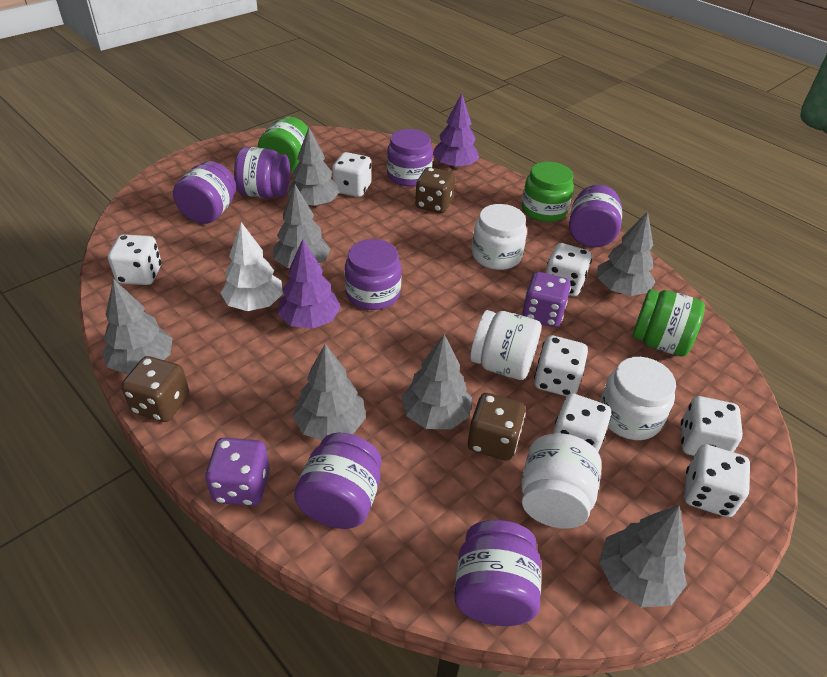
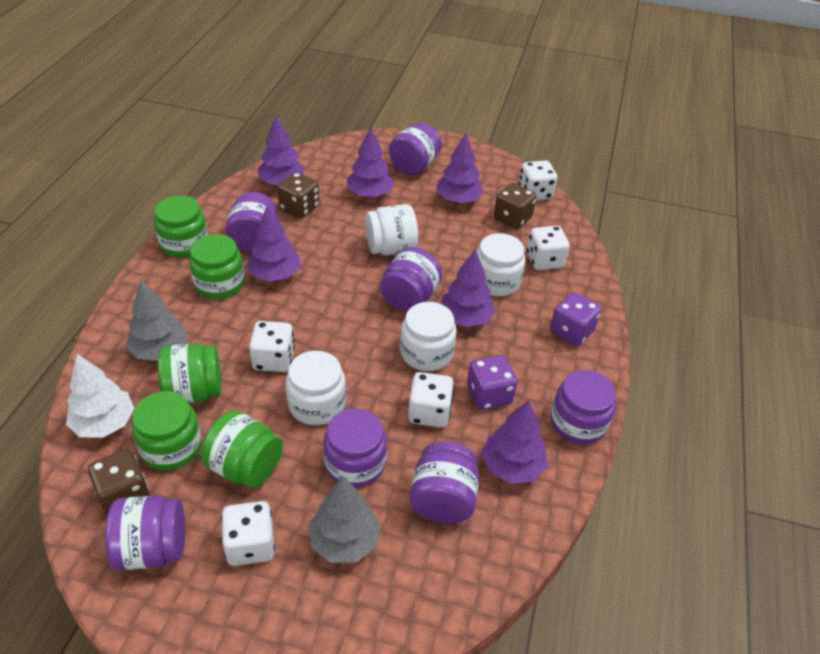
green jar: [258,116,308,172] [522,162,574,222] [633,289,705,357] = 3 -> [132,391,202,470] [154,195,208,257] [158,343,221,403] [189,234,245,299] [201,410,283,488] = 5
grey tree: [102,279,173,374] [273,185,330,268] [287,127,340,207] [293,344,366,440] [402,334,472,429] [597,212,656,296] [599,505,687,607] = 7 -> [126,279,188,361] [308,477,381,563] = 2
purple tree: [278,239,341,329] [433,93,479,169] = 2 -> [246,205,300,281] [258,116,305,185] [347,127,394,198] [436,133,484,203] [441,249,495,327] [481,400,548,484] = 6
white dice: [108,234,161,285] [332,152,371,197] [534,335,588,397] [546,243,592,296] [553,393,611,453] [681,396,743,456] [684,444,750,517] = 7 -> [221,501,275,566] [249,321,295,372] [408,372,454,428] [518,160,557,200] [527,226,570,270] = 5

